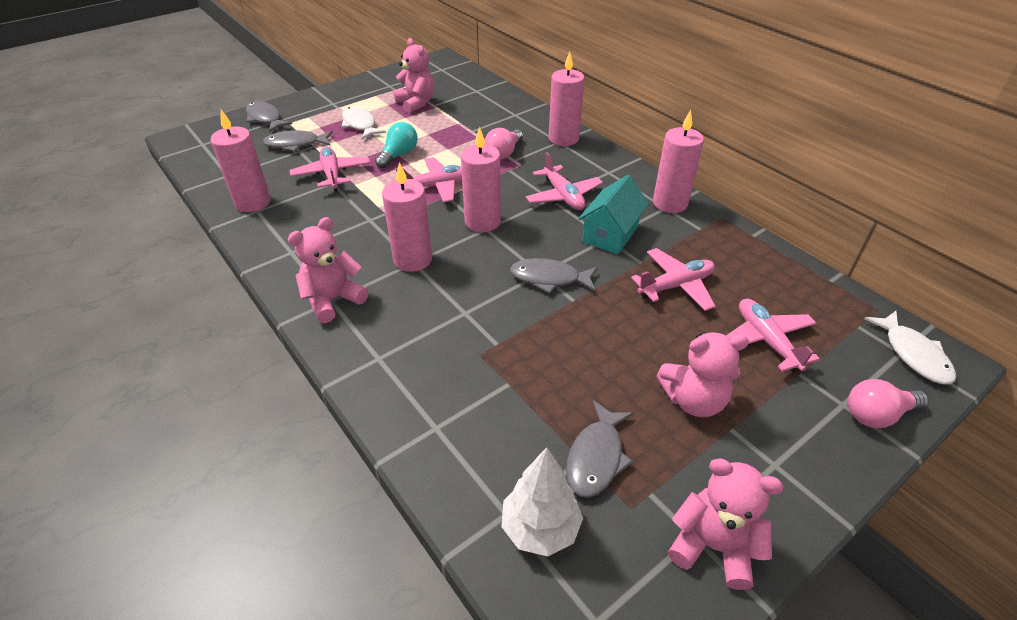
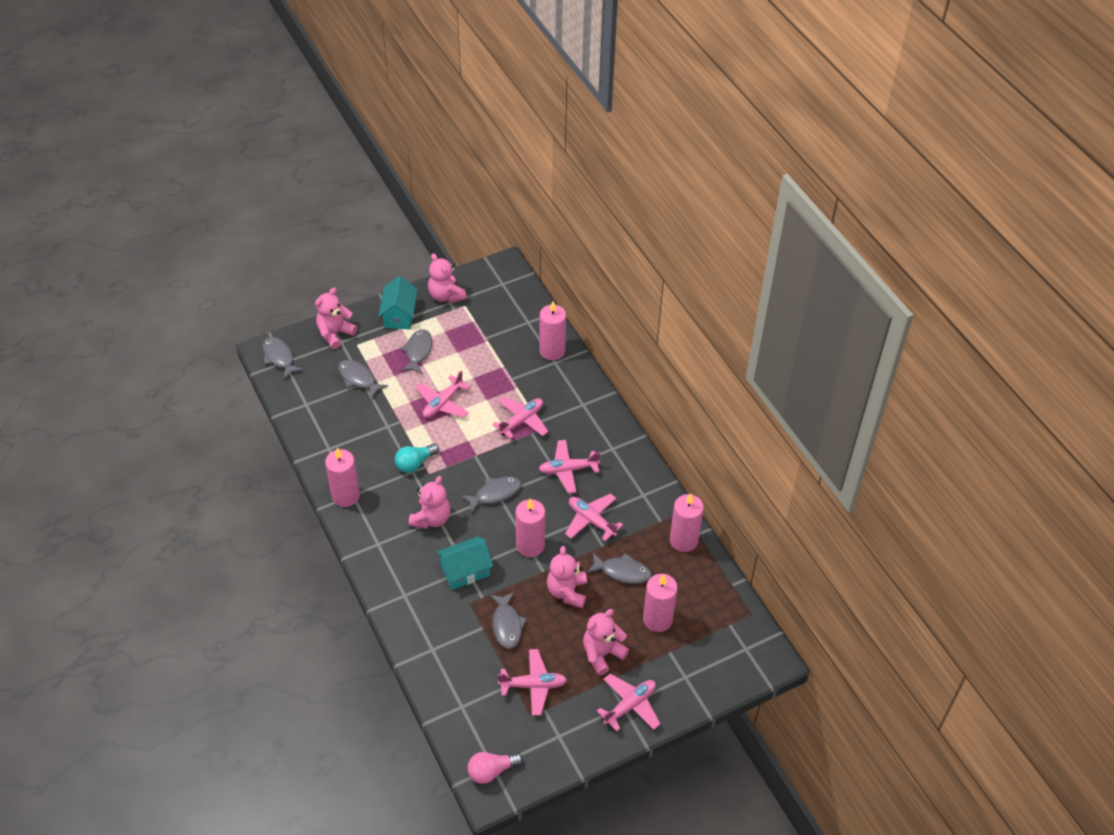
grey fish: [246,101,292,132] [263,130,333,152] [510,258,598,294] [566,400,633,498] = 4 -> [263,337,304,379] [338,360,388,398] [400,329,432,374] [461,476,521,513] [490,592,527,649] [587,553,651,584] = 6
pink light bulb: [485,128,523,160] [848,379,929,428] = 2 -> [468,752,523,784] = 1
pink plane: [290,146,370,192] [396,157,462,203] [525,152,603,210] [631,248,715,311] [726,298,820,372] = 5 -> [415,371,470,418] [493,396,548,439] [498,649,567,716] [539,440,600,493] [565,493,623,541] [597,674,661,732] = 6
pink teddy bear: [288,217,368,323] [393,38,435,113] [656,332,749,417] [668,458,783,590] = 4 -> [315,288,357,349] [409,476,450,529] [428,253,466,303] [547,546,587,608] [583,609,629,675] = 5
turquoise house: [578,175,649,254] = 1 -> [379,276,418,329] [436,536,493,590] = 2
white fish: [341,106,386,139] [864,311,956,384] = 2 -> none = 0
white tree: [501,447,583,556] = 1 -> none = 0

